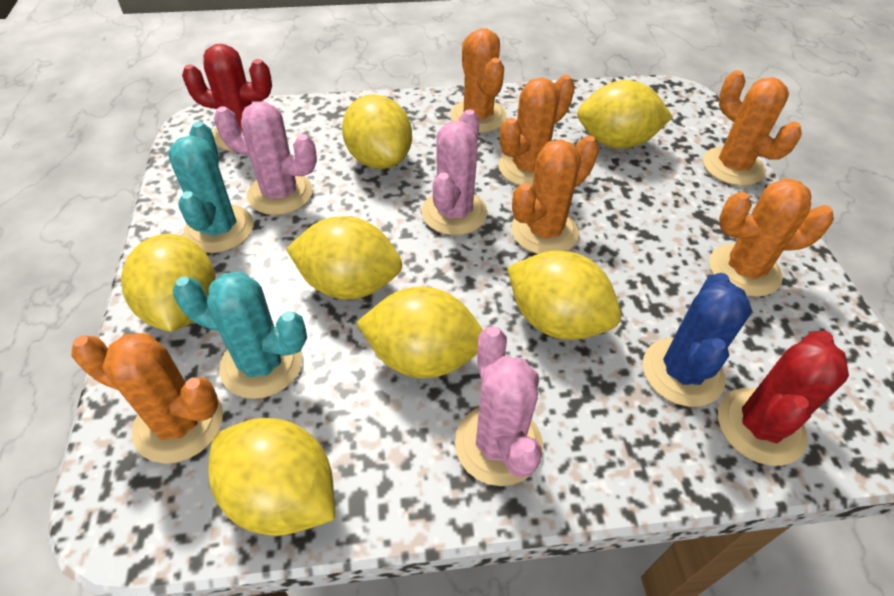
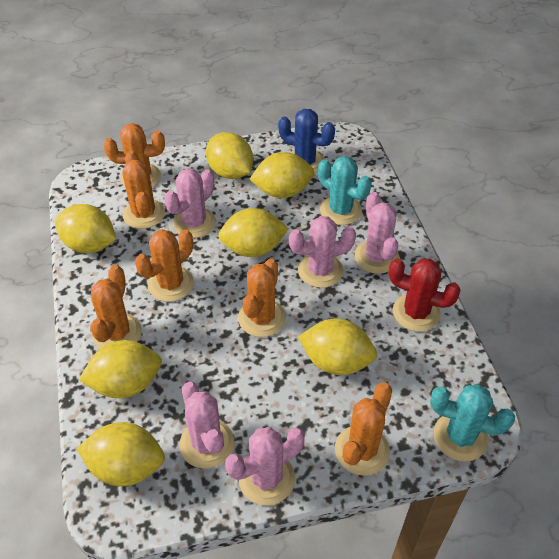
pink cactus: [214,102,317,215] [422,109,487,235] [455,326,543,486] = 3 -> [164,168,216,238] [180,382,234,469] [225,427,305,505] [289,216,356,288] [354,192,399,274] = 5
red cactus: [182,44,272,152] [718,331,849,466] = 2 -> [389,259,461,332] = 1

